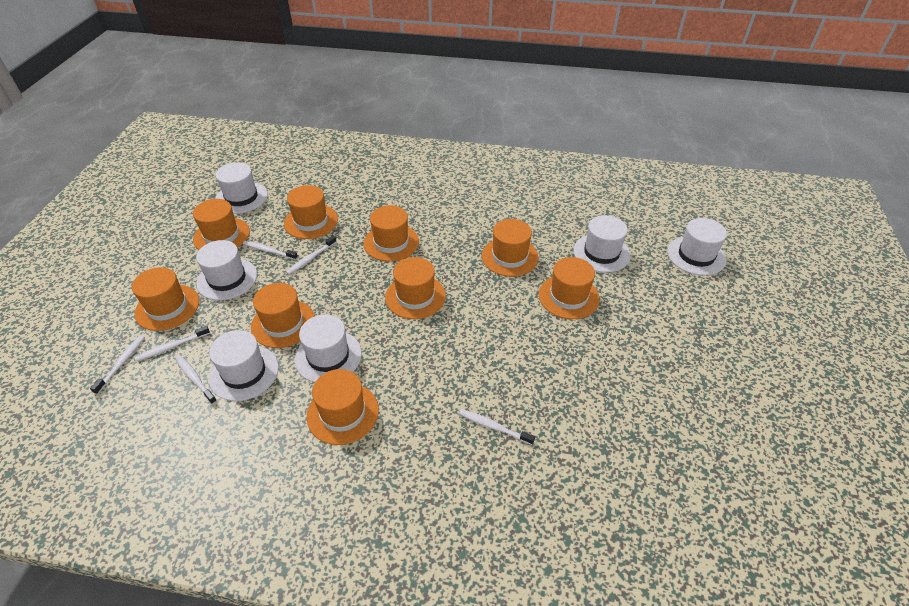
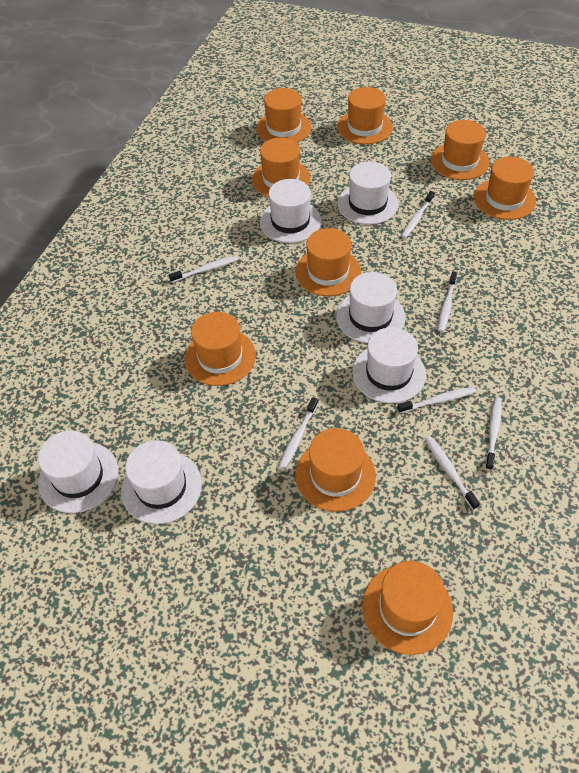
white toothbrush: [90,335,145,394] [135,326,210,362] [176,356,217,404] [243,241,298,260] [286,236,337,275] [459,409,535,445] = 6 -> [169,256,238,283] [278,397,318,470] [397,387,476,413] [401,191,435,238] [425,436,480,510] [438,272,457,332] [485,397,502,470] = 7

